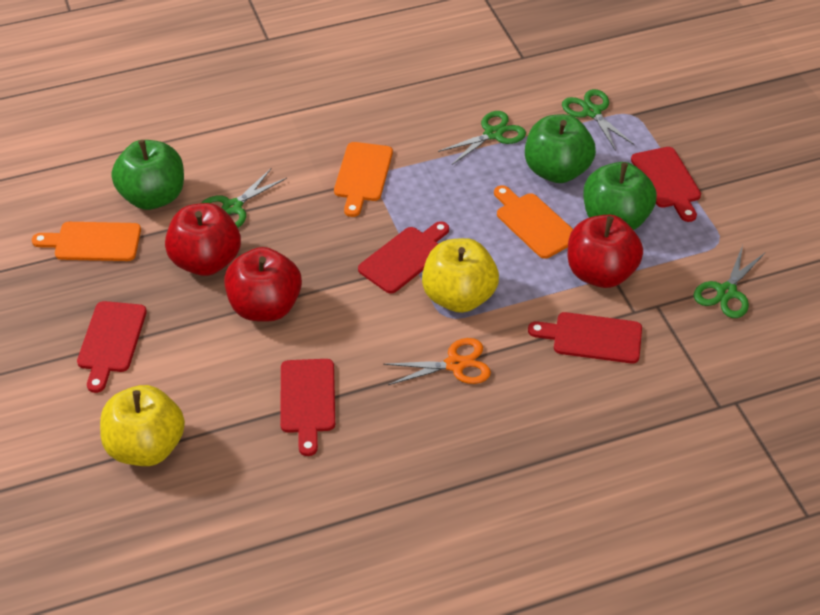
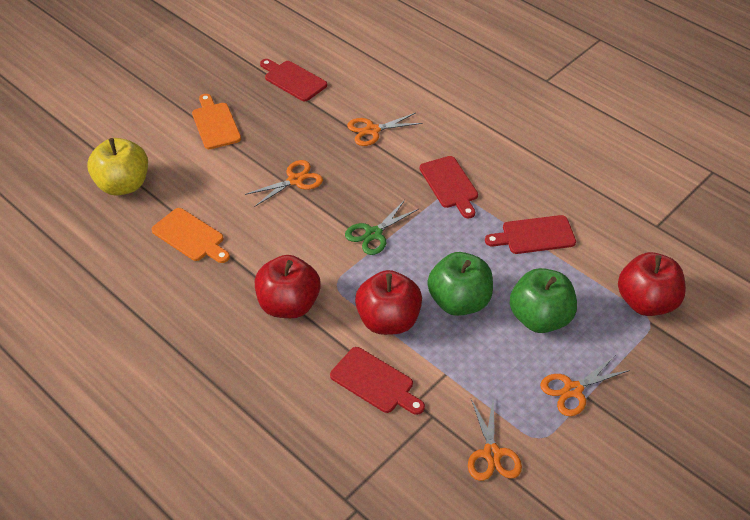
green apple: [111,140,184,210] [525,114,596,183] [583,162,657,230] = 3 -> [427,252,493,316] [510,268,577,333] = 2
green scissors: [201,169,287,228] [438,111,526,165] [562,89,635,151] [694,245,765,318] = 4 -> [345,200,419,255] = 1
orange cutting board: [32,222,141,261] [334,142,393,217] [494,185,573,259] = 3 -> [152,208,230,263] [192,94,241,149] = 2
orange scissors: [383,338,491,385] = 1 -> [245,160,323,207] [347,113,422,146] [468,397,522,481] [540,356,630,416] = 4
red cutting board: [77,301,147,393] [280,359,335,456] [358,221,449,294] [528,312,642,364] [631,147,701,222] = 5 -> [260,59,327,101] [330,347,425,415] [420,156,478,219] [485,215,576,254] = 4
yellow apple: [100,385,185,466] [422,238,499,313] = 2 -> [87,138,148,196] = 1

